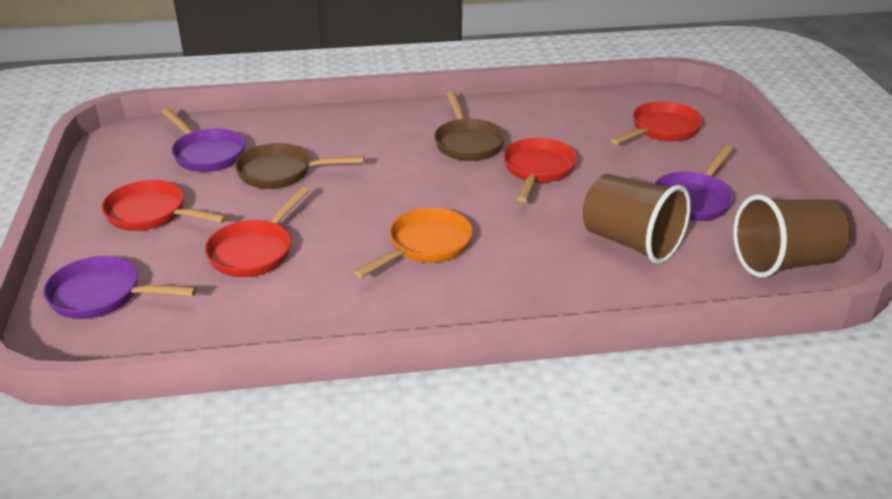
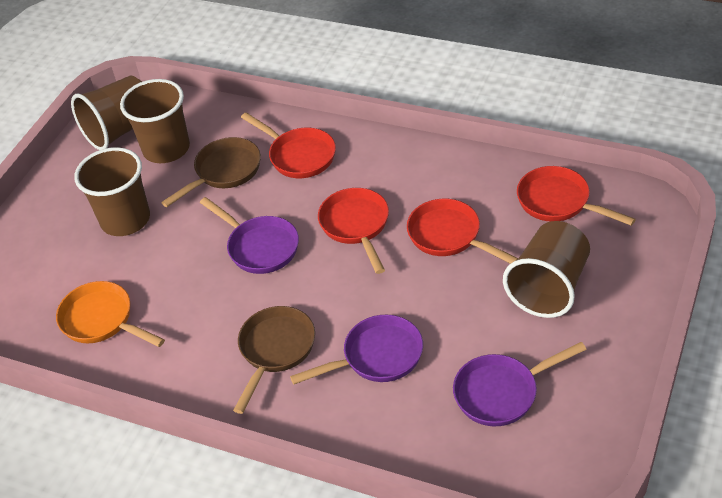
brown cup: [583,174,691,264] [733,194,850,278] = 2 -> [71,76,142,150] [74,147,150,236] [120,79,190,163] [503,221,590,318] = 4

